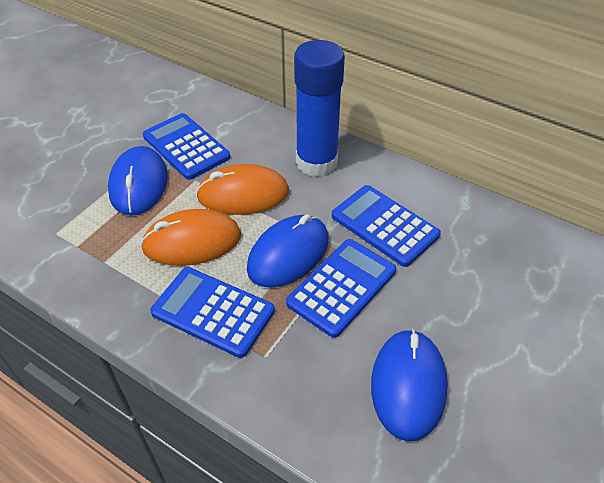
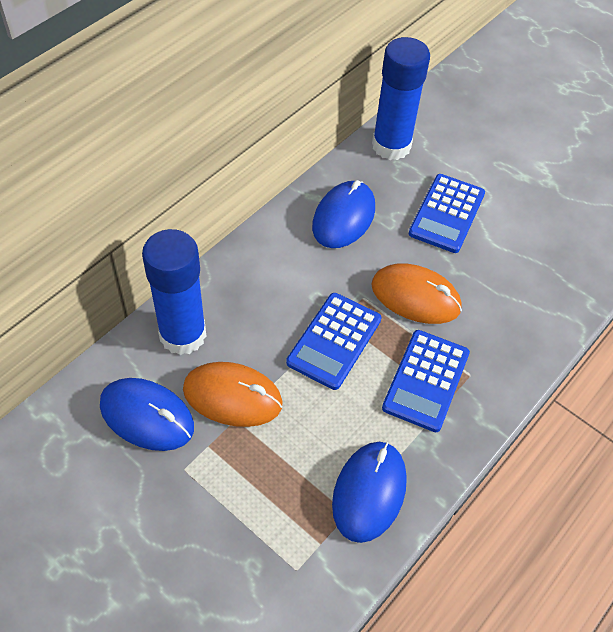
blue calculator: [143,113,230,180] [150,267,275,358] [286,239,396,338] [332,185,441,267] = 4 -> [286,293,382,390] [382,330,470,432] [409,174,485,253] = 3
blue glue stick: [294,40,345,177] = 1 -> [142,229,206,355] [372,37,430,160] = 2

